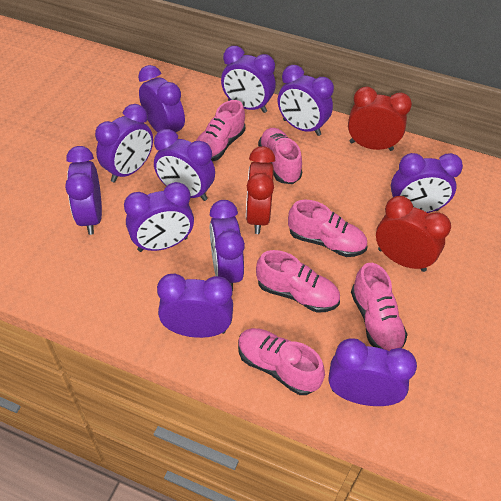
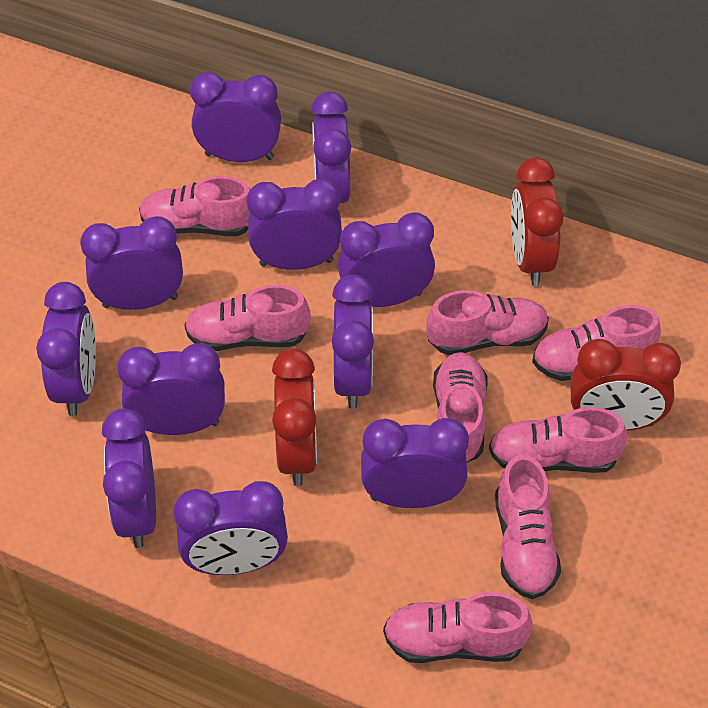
pink shoe: [196,100,245,162] [238,328,325,395] [256,250,340,313] [258,128,302,184] [288,200,367,257] [351,263,408,351] = 6 -> [139,176,250,236] [184,285,310,351] [383,592,532,663] [426,290,549,355] [433,352,487,462] [489,407,627,473] [495,455,561,599] [532,305,661,381] = 8

